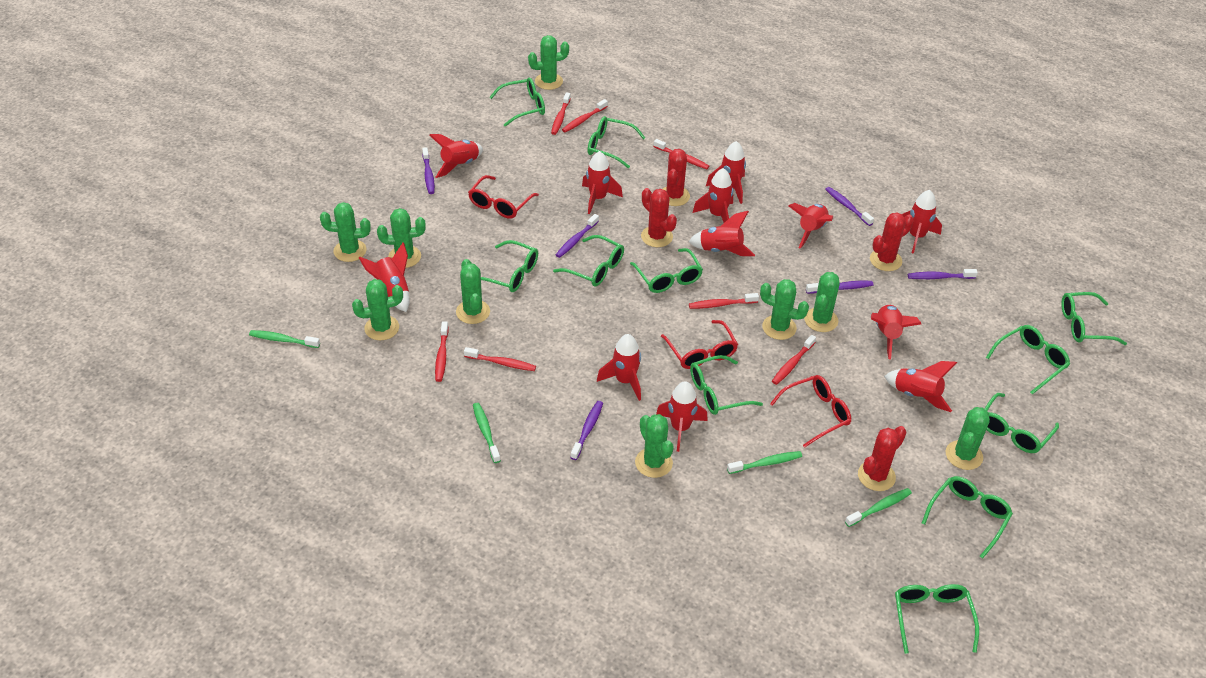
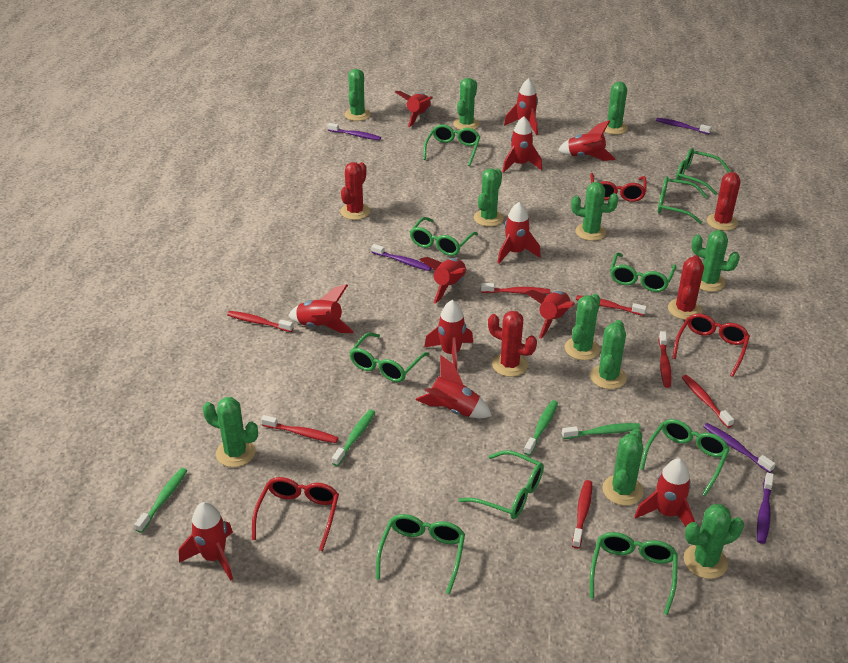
green cactus: [320,202,371,262] [352,279,403,340] [377,208,426,268] [456,259,490,324] [528,35,569,90] [635,414,674,478] [760,279,809,340] [804,272,840,332] [946,407,990,470] = 9 -> [203,397,258,467] [344,69,371,121] [453,78,480,130] [474,168,504,227] [565,294,600,360] [571,182,618,241] [590,320,627,389] [602,429,644,506] [604,82,628,135] [684,504,744,579] [691,230,740,292] = 11
green glasses: [481,240,538,292] [489,77,545,127] [553,235,624,286] [588,116,645,168] [630,248,703,293] [690,355,763,415] [895,584,979,654] [922,476,1013,558] [984,393,1059,453] [986,325,1070,394] [1061,292,1127,345] = 11 -> [349,332,430,382] [376,514,465,594] [410,217,478,256] [423,124,480,166] [458,450,544,519] [590,532,678,615] [610,252,676,292] [640,419,730,496] [658,176,707,224] [676,148,730,195] = 10
purple toothbrush: [422,147,435,194] [556,214,599,258] [570,401,603,460] [806,281,873,294] [825,187,874,226] [908,269,978,279] = 6 -> [328,123,381,140] [371,244,432,271] [656,118,712,134] [703,423,775,473] [757,473,774,544] = 5

